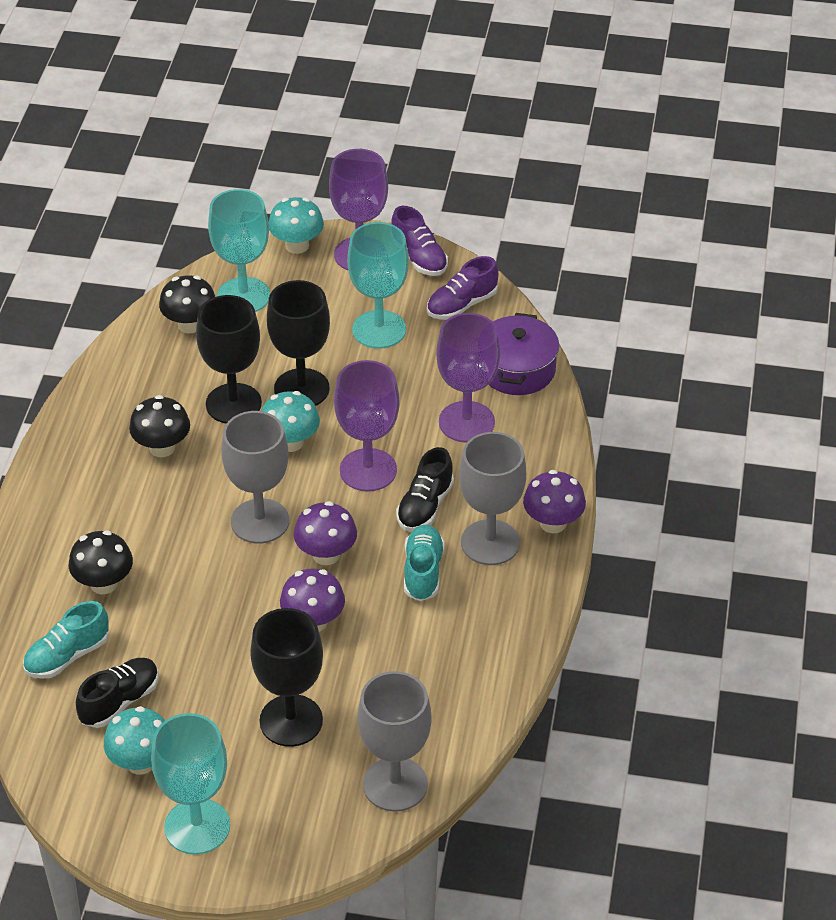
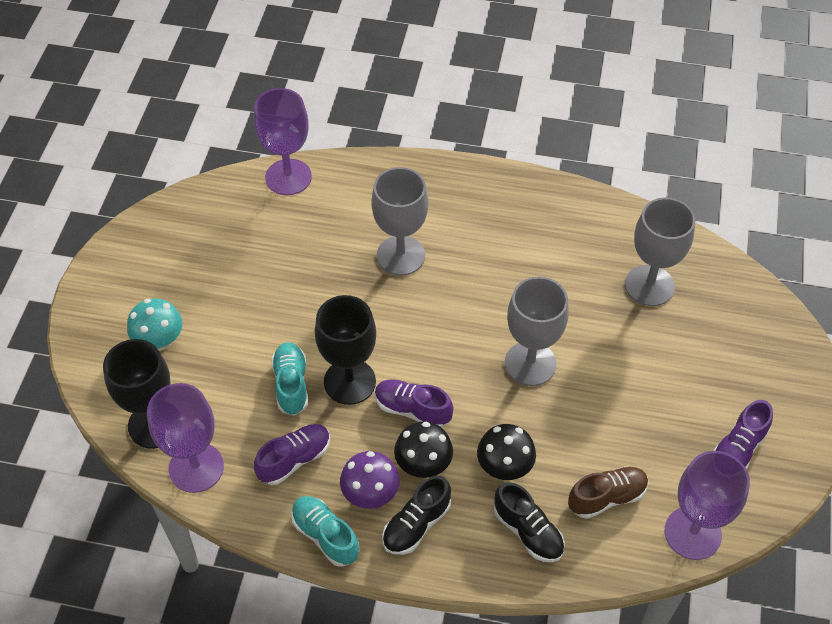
black goblet: [196,295,262,424] [250,608,323,747] [267,280,330,406] = 3 -> [103,339,170,449] [315,295,376,405] = 2
black mushroom: [69,530,133,594] [129,395,190,457] [159,275,215,334] = 3 -> [394,421,453,478] [477,424,536,480] = 2
brown shoe: none = 0 -> [568,466,649,519] = 1
purple mushroom: [280,568,345,632] [294,501,357,565] [523,470,586,533] = 3 -> [340,451,400,509] = 1
purple pot: [489,313,559,395] = 1 -> none = 0
purple shoe: [392,206,448,276] [427,256,498,320] = 2 -> [254,424,330,485] [375,379,454,428] [713,400,773,469] = 3
turquoise goblet: [151,713,230,855] [208,189,270,312] [347,222,409,349] = 3 -> none = 0
turquoise mushroom: [104,706,165,774] [262,391,320,452] [269,197,324,254] = 3 -> [127,299,182,351] = 1

